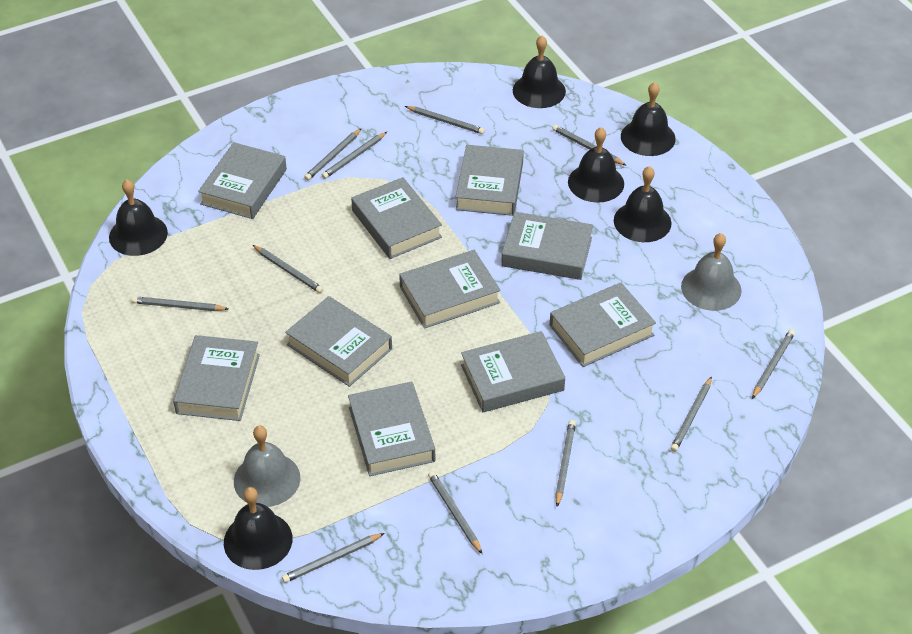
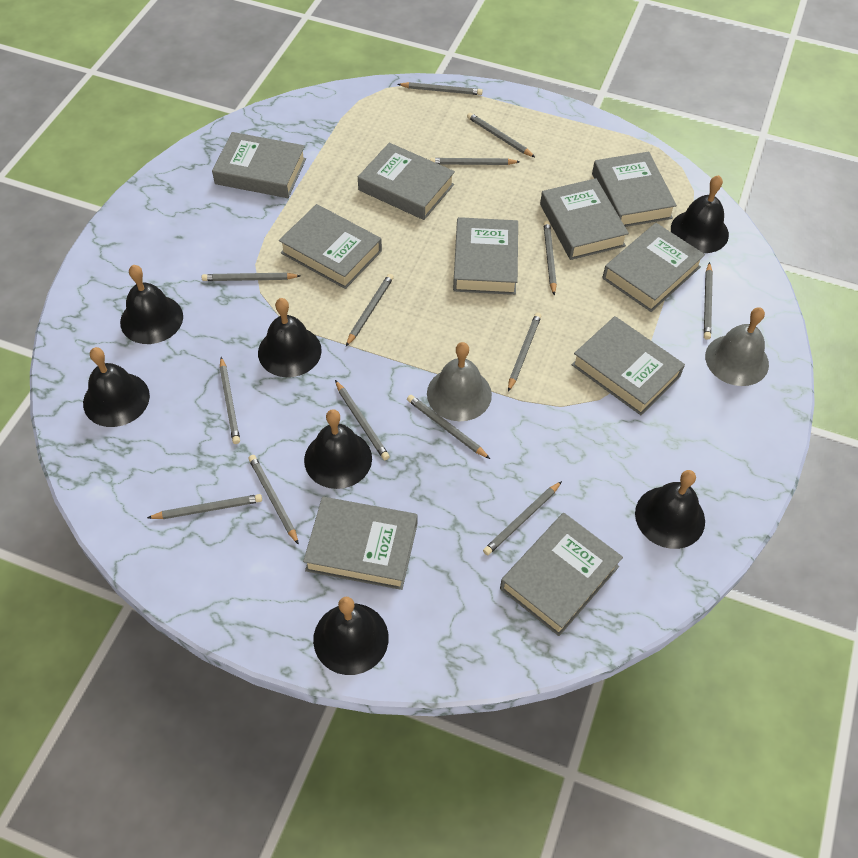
black bell: [109,179,168,256] [224,487,293,570] [513,36,566,108] [568,127,624,203] [614,166,672,242] [621,82,676,156] = 6 -> [83,347,150,427] [120,265,183,344] [258,298,322,377] [304,409,372,489] [313,597,389,675] [635,470,705,549] [671,175,729,253] = 7
grey pencil: [132,296,228,311] [253,245,323,293] [282,533,384,583] [304,128,362,180] [322,132,387,179] [405,106,485,134] [428,471,482,554] [552,125,627,166] [555,420,576,507] [670,376,712,452] [752,329,795,399] = 11 -> [147,494,262,519] [202,273,300,281] [220,357,240,444] [248,455,299,545] [335,380,390,460] [346,274,394,346] [398,82,482,95] [407,395,490,459] [430,158,520,165] [467,113,535,157] [483,481,562,555] [508,312,542,392] [543,221,557,296] [704,262,713,340] = 14

